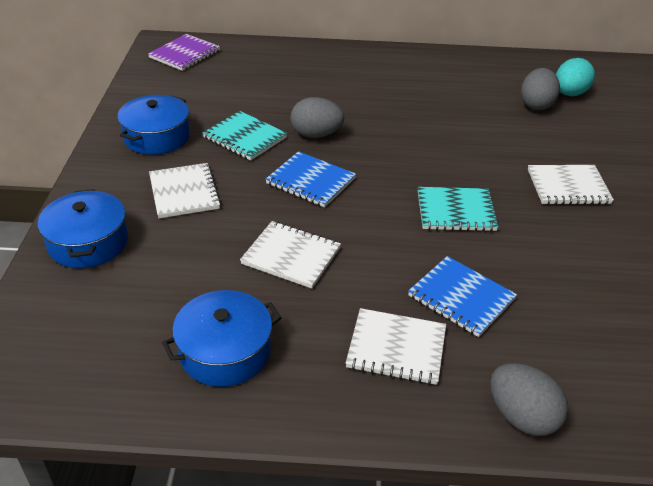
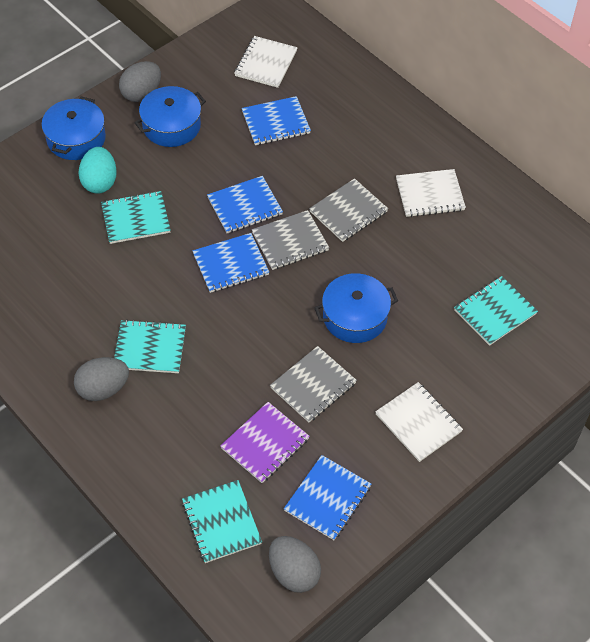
blue notebook: [265,151,356,208] [408,256,517,337] = 2 -> [193,233,269,293] [207,176,283,233] [242,96,311,145] [284,455,371,540] = 4
grey notebook: none = 0 -> [252,210,329,270] [270,346,357,422] [309,178,388,242] = 3
turquoise notebook: [202,111,287,161] [418,187,499,232] = 2 -> [101,191,171,244] [114,319,186,373] [182,480,262,563] [454,276,538,346] = 4
white notebook: [149,163,221,218] [240,221,341,289] [346,308,446,385] [528,165,614,205] = 4 -> [234,36,298,88] [375,382,463,462] [396,169,466,217] = 3

